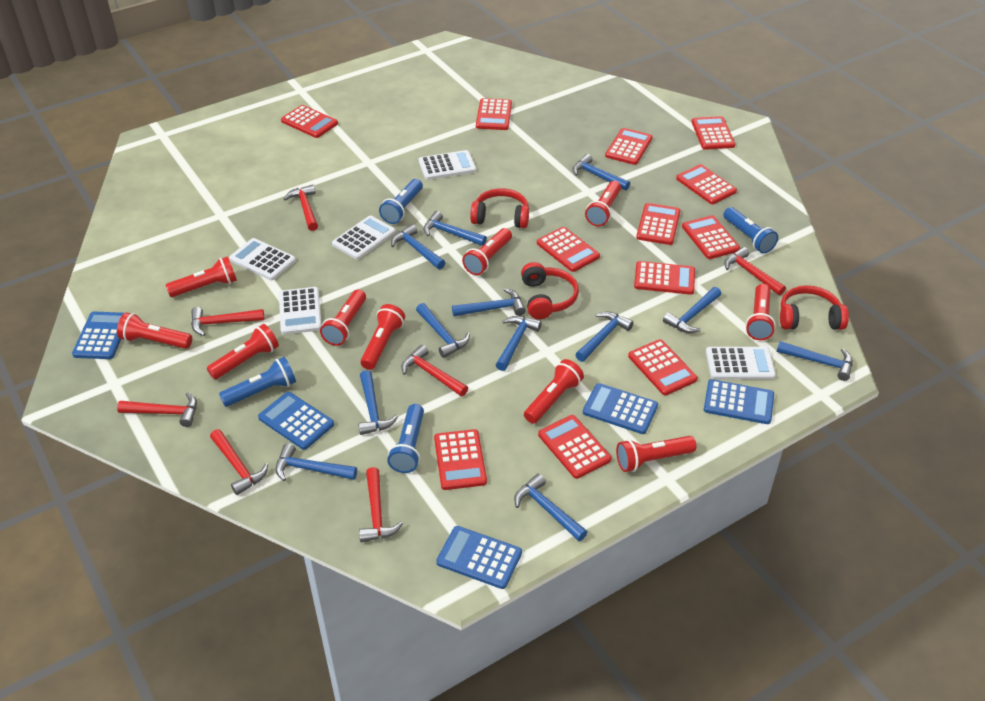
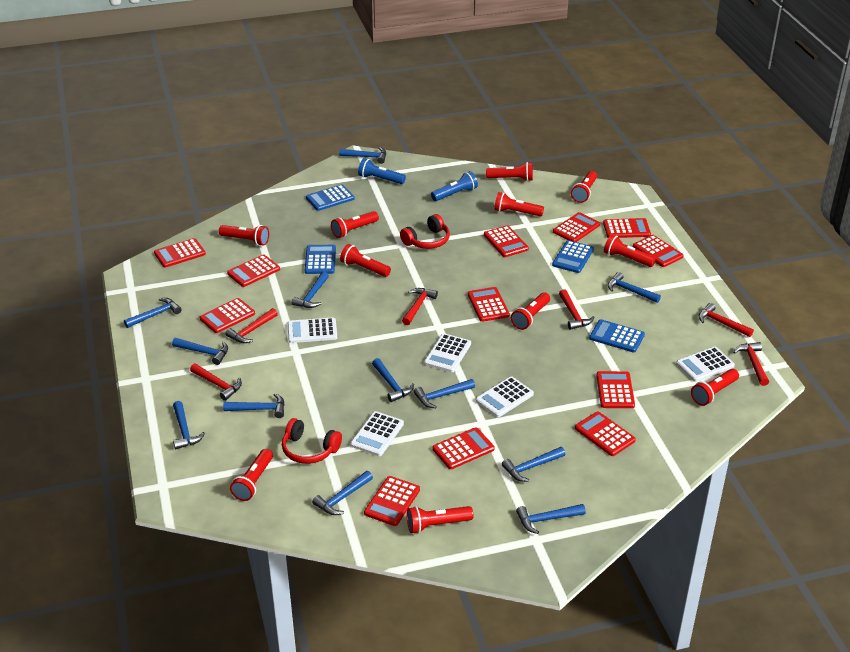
blue calculator: [72,311,124,359] [258,392,334,450] [436,526,522,589] [583,383,658,434] [704,379,774,424] = 5 -> [305,245,336,274] [306,184,355,211] [552,240,594,273] [589,319,645,353] = 4
blue flashlight: [219,357,296,407] [379,179,423,224] [387,404,424,473] [723,207,778,253] = 4 -> [358,158,406,184] [431,171,478,201] = 2
red flashlight: [117,312,192,349] [166,256,237,297] [207,324,279,379] [320,289,366,346] [360,304,405,370] [462,228,512,275] [524,359,584,424] [585,181,621,226] [616,436,696,472] [746,284,776,340] = 10 -> [219,225,269,246] [230,449,273,501] [331,211,379,238] [340,244,391,277] [407,506,473,534] [486,162,533,181] [494,192,544,216] [511,292,550,330] [571,171,597,203] [604,235,656,267] [691,369,739,406] = 11
red hammer: [117,392,197,427] [191,307,264,336] [210,429,268,495] [284,184,318,231] [359,467,403,542] [402,345,468,396] [724,247,786,295] = 7 -> [190,364,242,401] [225,308,278,343] [402,288,438,325] [559,289,594,330] [699,303,754,337] [733,342,769,386] = 6
red headphones: [470,188,529,228] [521,262,579,319] [780,285,849,330] = 3 -> [282,418,342,464] [400,214,450,249] = 2

